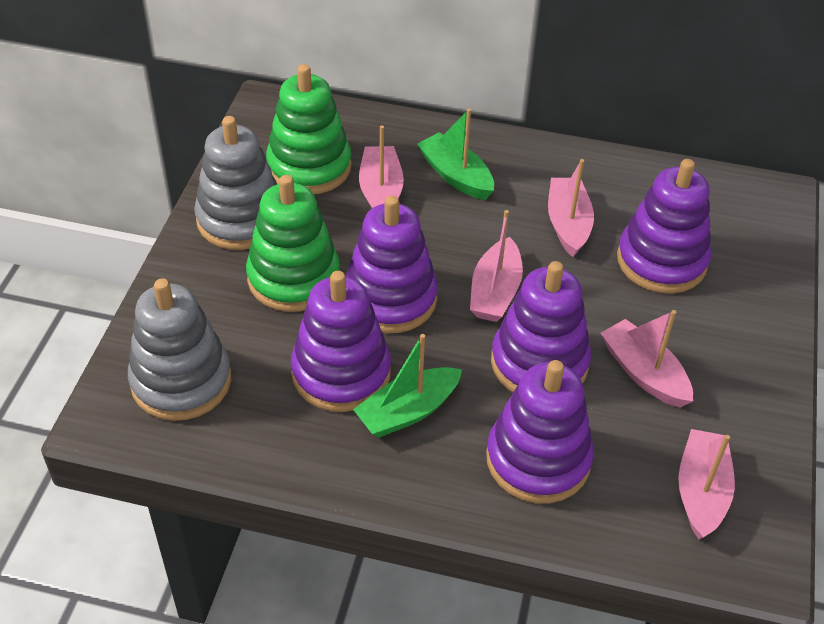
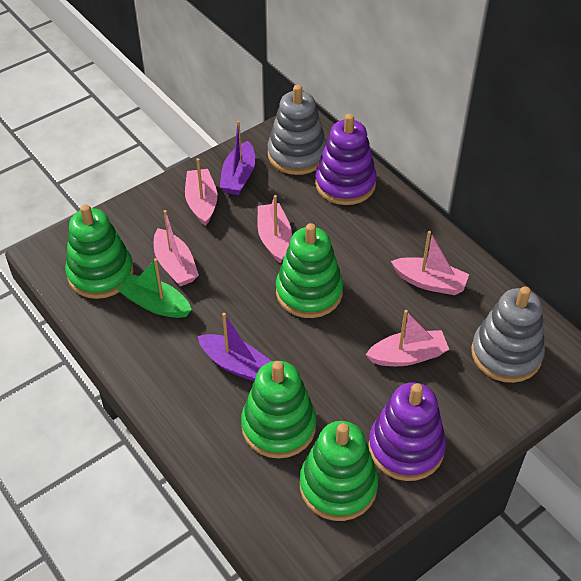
green boat: [353,334,462,438] [417,109,494,200] = 2 -> [117,258,192,318] = 1
green stacking toy: [246,175,340,312] [266,64,352,194] = 2 -> [65,204,134,299] [241,361,316,459] [276,223,343,318] [300,421,378,521] = 4
purple boat: none = 0 -> [198,313,272,381] [220,121,255,195] = 2
purple stacking toy: [291,271,391,412] [346,196,438,333] [486,360,594,503] [491,261,591,392] [617,159,711,294] = 5 -> [315,114,377,205] [368,382,446,481] = 2

